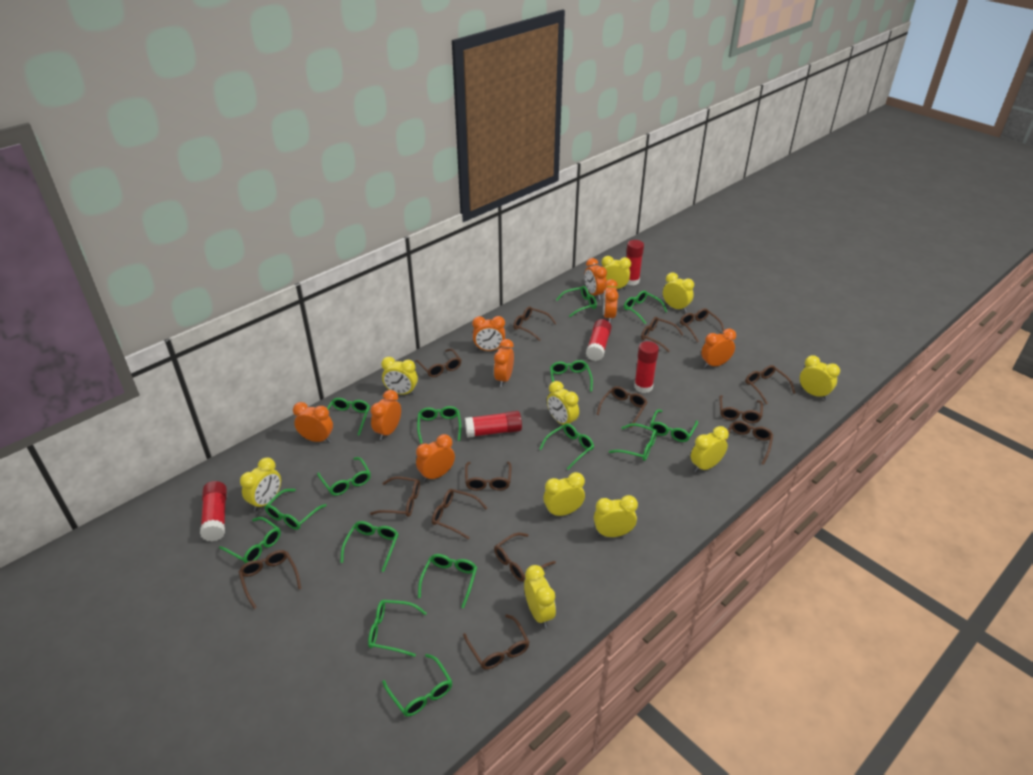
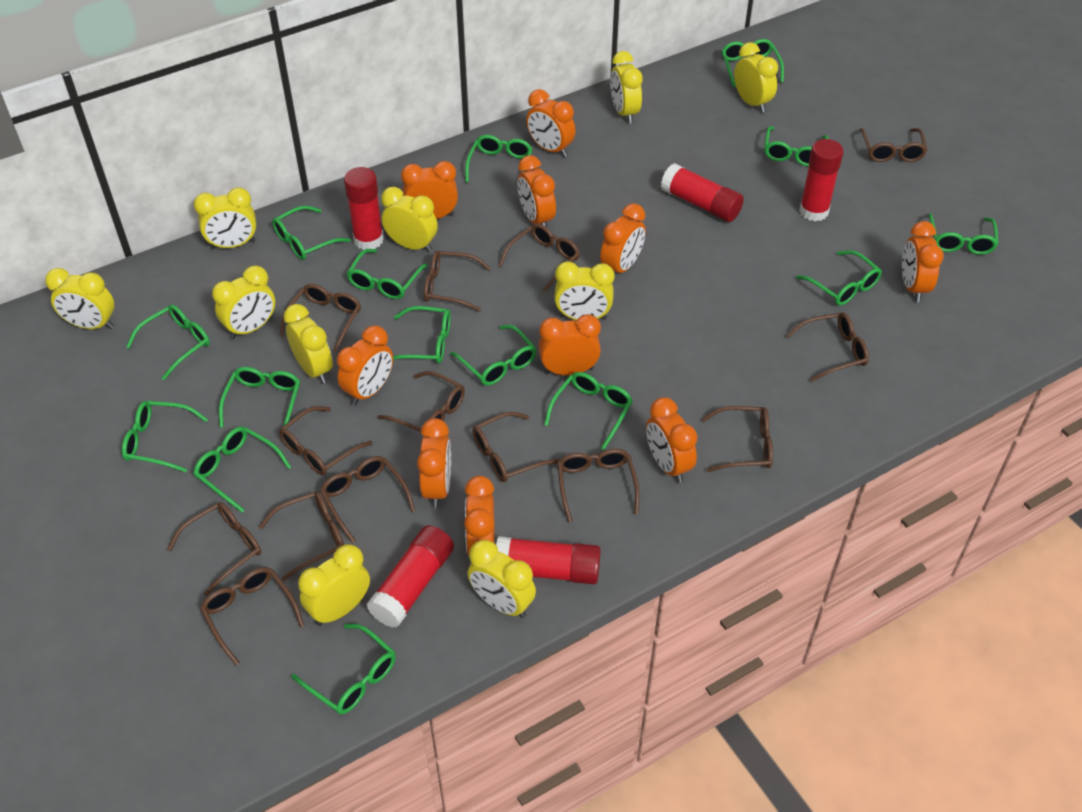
orange clock: [293,402,333,442] [370,390,401,440] [416,434,455,482] [472,316,505,351] [494,339,514,387] [584,258,607,300] [603,279,618,323] [701,328,736,368] = 8 -> [337,325,393,405] [401,161,458,219] [417,418,451,508] [464,475,495,556] [517,155,556,227] [526,89,576,157] [539,314,601,375] [600,203,646,275] [646,397,697,483] [902,221,944,302] = 10

